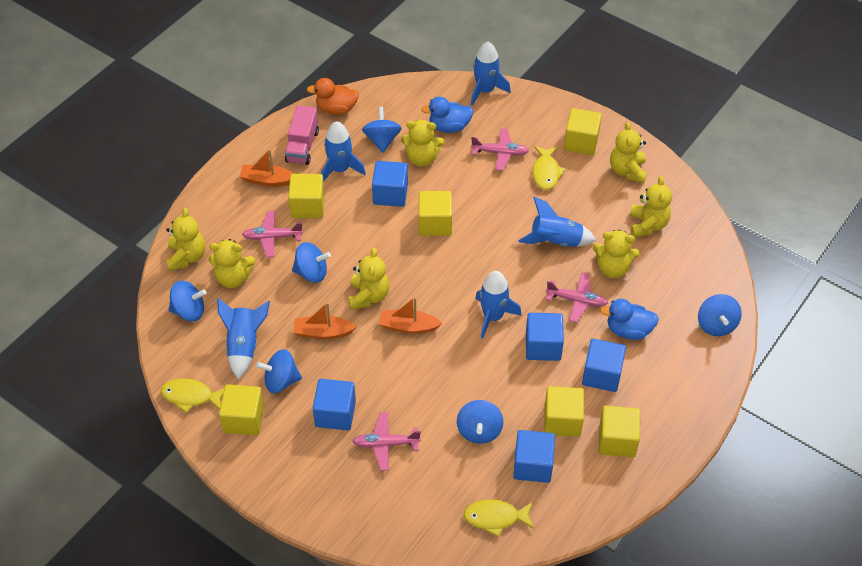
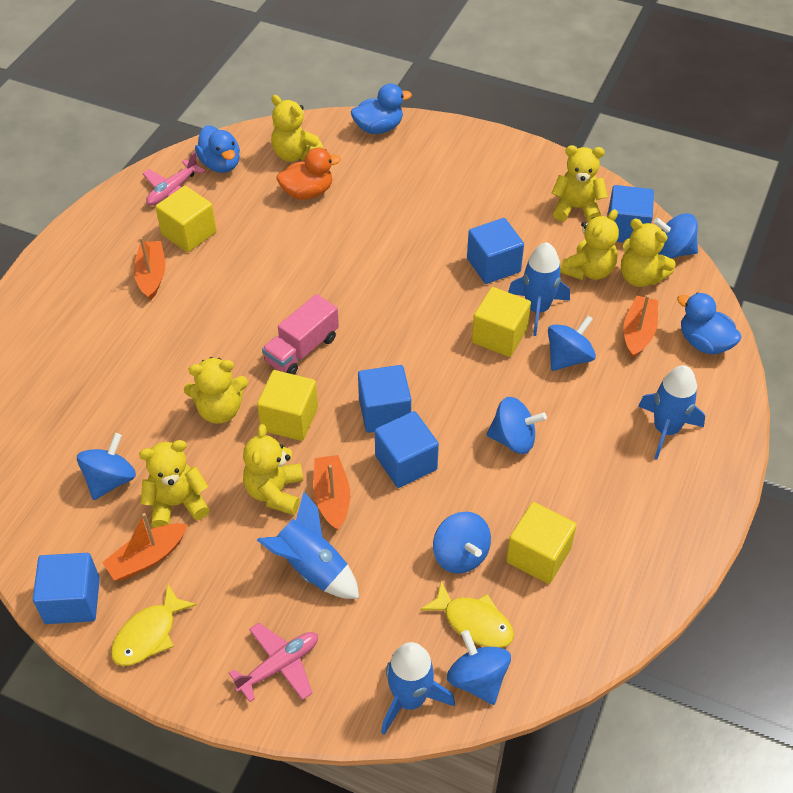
blue duck: [421,97,474,133] [600,299,659,340] = 2 -> [195,125,240,173] [351,83,412,134] [677,293,742,354] = 3
blue rocket: [217,298,270,380] [321,121,366,181] [471,42,511,106] [475,271,522,339] [518,197,596,247] = 5 -> [257,492,359,599] [381,642,455,735] [508,242,570,336] [638,365,705,459] = 4
orange boat: [239,149,294,187] [293,302,357,339] [379,297,442,334] = 3 -> [102,513,188,580] [134,237,165,301] [313,455,350,531] [623,295,658,359] = 4
pink plane: [242,211,303,258] [352,412,421,471] [471,128,529,171] [546,273,608,323] = 4 -> [143,152,206,206] [229,623,318,702] = 2
yellow cube: [219,384,264,436] [288,174,325,218] [419,191,452,236] [544,386,584,437] [564,108,602,155] [599,405,640,458] = 6 -> [155,186,216,252] [257,370,318,441] [472,287,531,357] [506,502,577,584] = 4
yellow fish: [161,378,224,413] [463,500,534,537] [532,146,566,190] = 3 -> [111,584,197,666] [420,581,514,648] = 2

